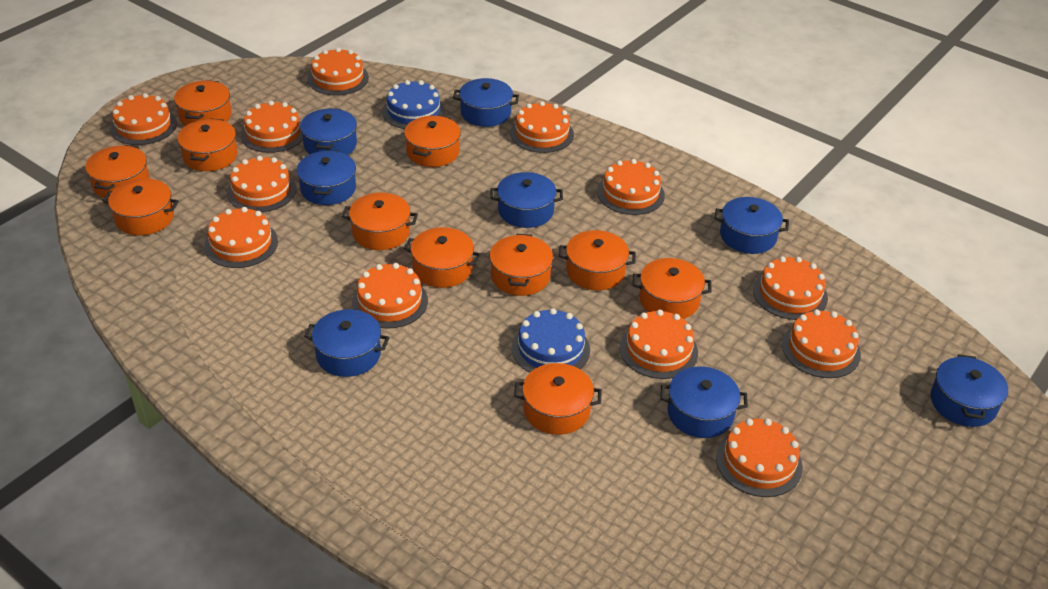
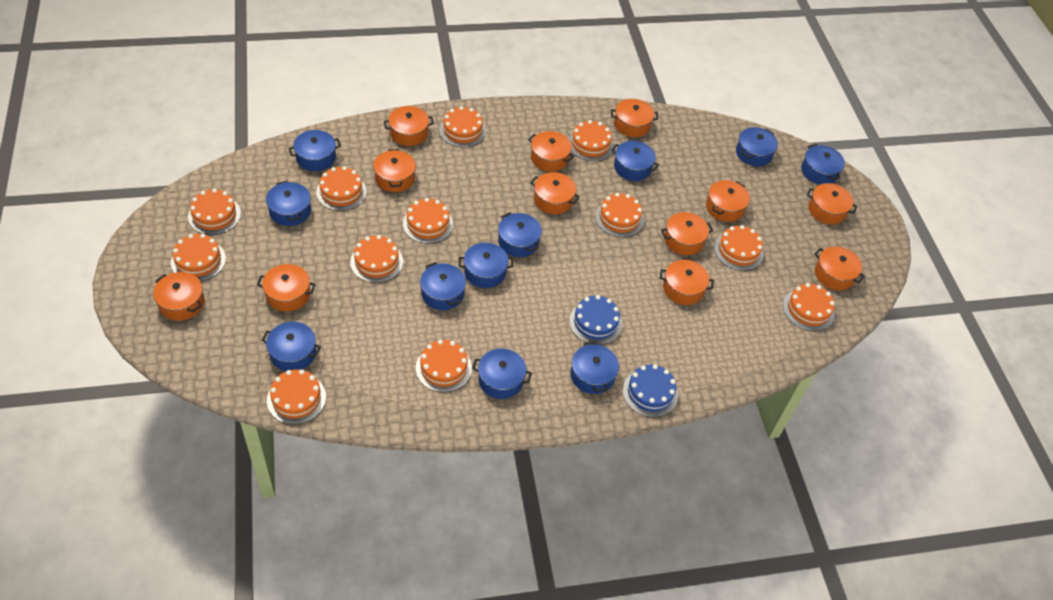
blue pot: [296,150,356,205] [300,108,357,155] [304,309,390,377] [453,78,519,127] [490,172,563,228] [661,366,748,438] [714,197,789,254] [931,354,1008,427] = 8 -> [262,322,321,371] [266,181,311,226] [288,130,341,171] [420,262,466,310] [459,243,513,288] [472,349,532,399] [498,212,542,257] [570,342,619,394] [611,141,659,181] [736,127,778,166] [801,144,845,184] = 11
orange pot: [85,145,150,199] [102,178,179,236] [174,80,232,126] [177,119,237,171] [342,193,418,250] [404,115,461,167] [404,227,481,288] [490,234,553,296] [514,363,602,435] [559,230,636,290] [633,258,712,319] = 11 -> [153,272,205,321] [257,264,316,312] [373,149,416,192] [384,106,434,146] [528,131,574,172] [530,172,580,214] [611,99,658,137] [660,260,714,305] [661,212,713,255] [706,180,750,222] [807,183,857,224] [814,246,865,290] = 12

